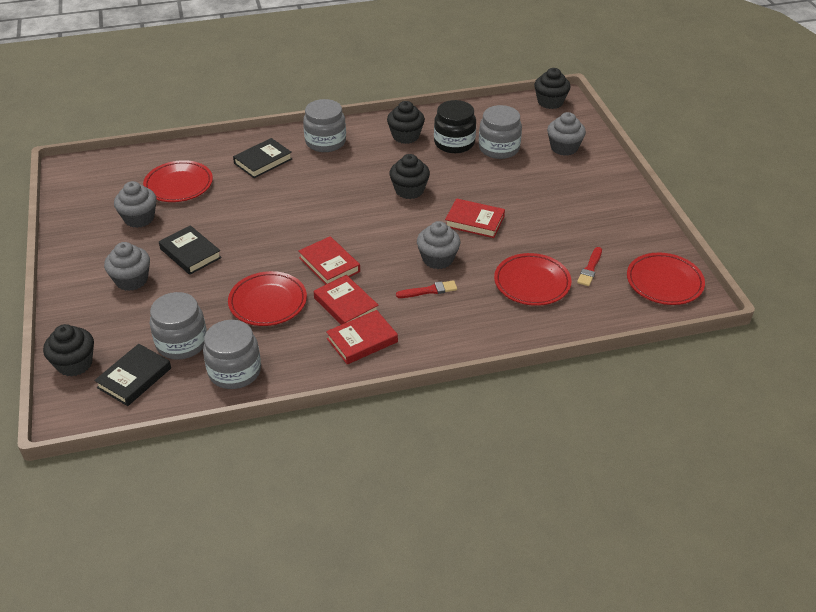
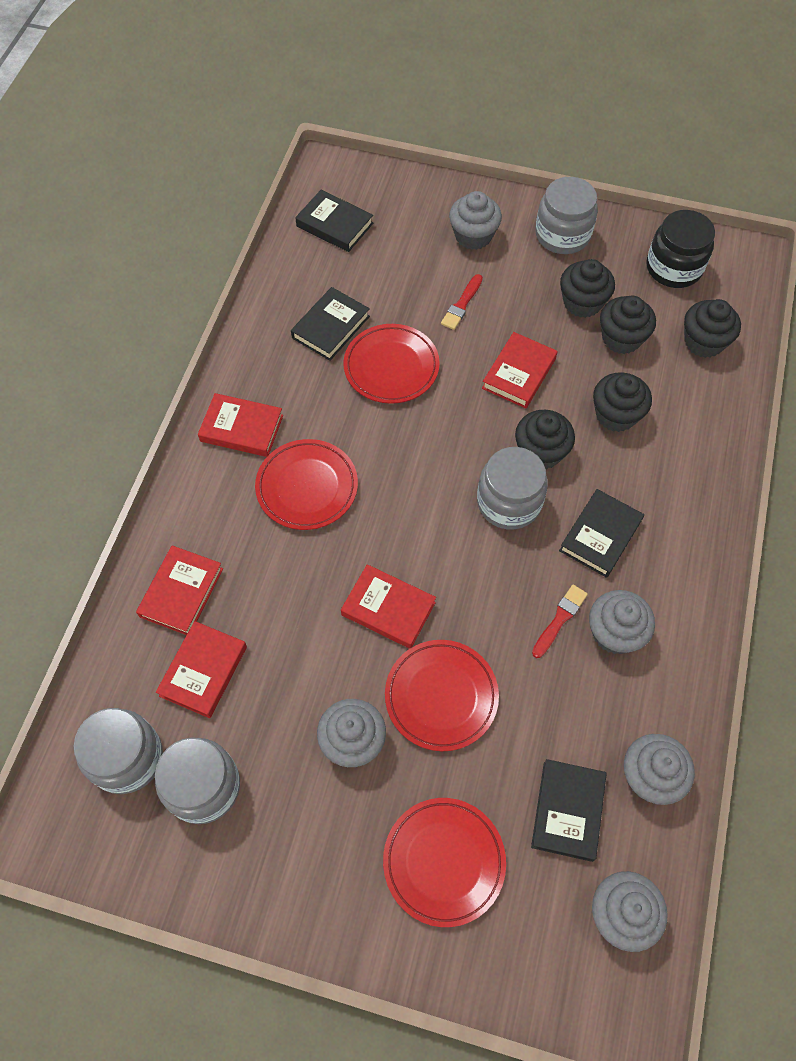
black book: [94,344,171,406] [159,225,222,275] [233,138,292,178] = 3 -> [291,287,370,361] [295,190,373,252] [531,759,607,862] [559,489,644,578] = 4
black cupcake: [43,324,94,377] [387,101,425,144] [390,154,430,199] [534,68,571,109] = 4 -> [515,410,575,469] [560,259,615,318] [593,372,652,432] [600,296,656,354] [684,299,741,358] = 5
grey cupcake: [104,242,150,291] [114,181,157,228] [417,221,460,269] [547,112,586,156] = 4 -> [317,699,386,767] [449,191,502,250] [589,590,655,654] [592,871,668,952] [624,734,695,805] = 5
red book: [299,236,360,285] [314,275,379,325] [326,310,398,365] [445,198,505,238] = 4 -> [136,545,223,635] [156,621,247,718] [198,393,283,457] [341,564,436,649] [482,332,557,408] = 5

